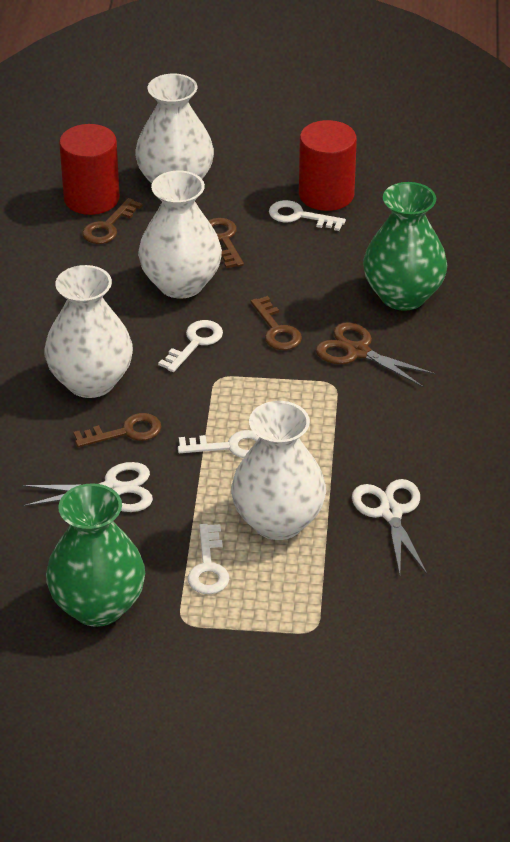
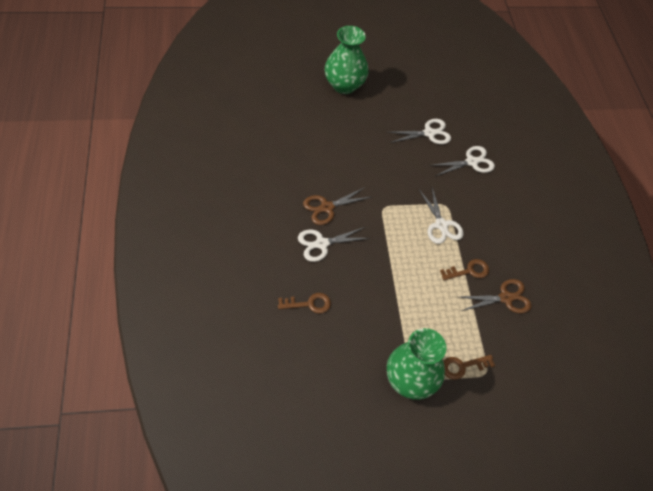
brown key: [73,413,162,447] [82,198,142,244] [208,218,244,268] [250,296,302,350] = 4 -> [278,293,331,313] [440,259,489,280] [443,355,495,380] = 3
brown scissors: [316,322,436,387] = 1 -> [303,187,371,225] [459,279,532,313] = 2
red cylinder: [59,124,120,215] [299,120,357,211] = 2 -> none = 0
white key: [158,320,223,372] [178,430,259,458] [188,524,229,594] [269,200,346,231] = 4 -> none = 0
white scissors: [22,462,153,512] [352,479,427,575] = 2 -> [298,227,370,262] [388,119,451,144] [419,188,463,244] [430,146,495,176] = 4
white vase: [44,265,133,398] [135,74,214,184] [138,171,222,299] [231,401,326,540] = 4 -> none = 0

